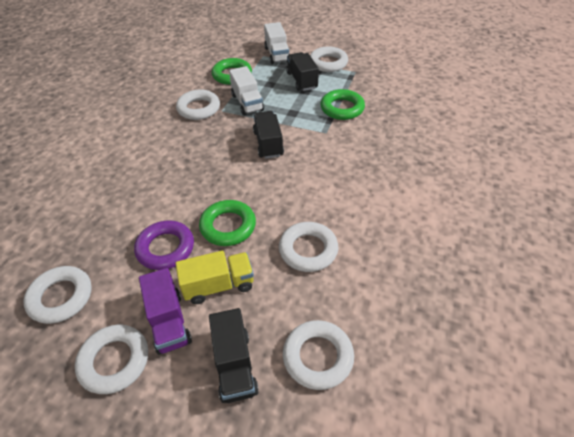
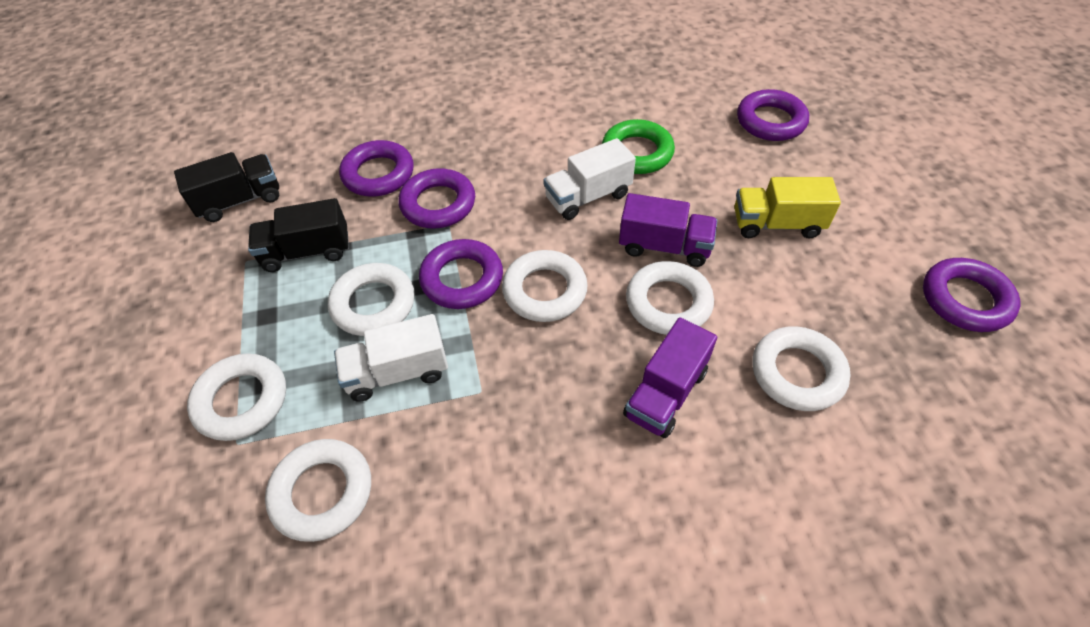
black truck: [209,308,259,403] [253,111,284,159] [286,52,319,91] = 3 -> [174,152,279,222] [248,198,349,272] = 2
green ring: [199,200,256,246] [212,58,252,85] [321,89,365,120] = 3 -> [602,119,675,174] = 1
purple ring: [134,220,194,270] = 1 -> [339,140,414,197] [399,168,475,229] [419,239,503,309] [737,89,809,141] [923,258,1020,332] = 5
purple truck: [139,268,192,355] = 1 -> [619,193,718,267] [623,317,717,438] = 2

